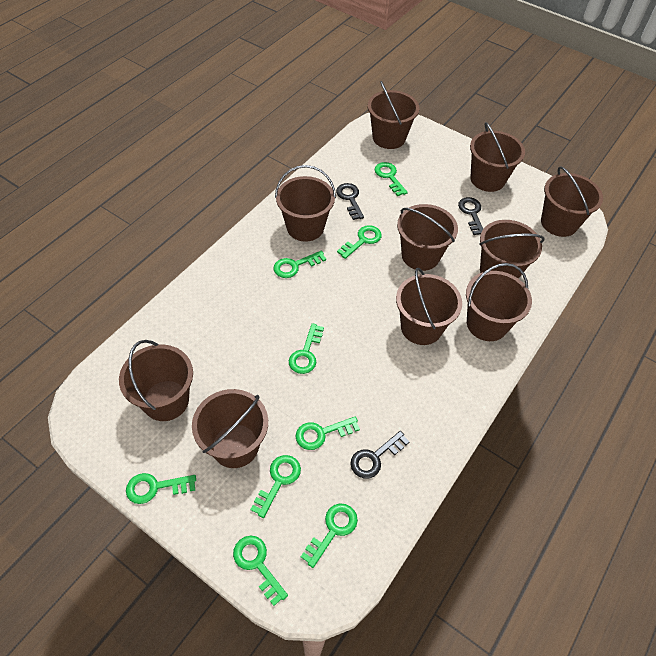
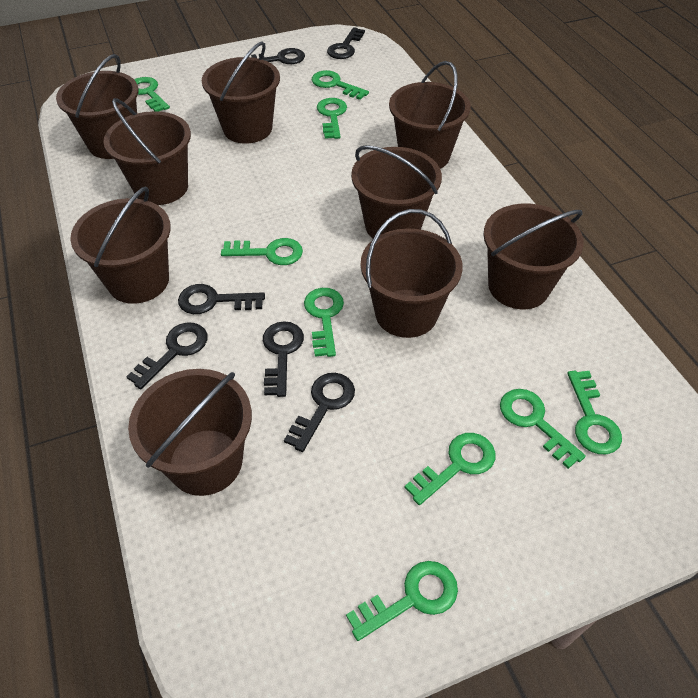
black key: [336,183,364,220] [350,431,409,478] [458,197,483,235] = 3 -> [126,322,208,389] [178,284,265,314] [244,48,305,64] [263,321,304,397] [284,373,355,452] [327,27,365,59] = 6
brown bucket: [119,340,193,421] [192,389,268,468] [275,165,336,242] [367,81,419,149] [396,268,462,345] [397,204,458,271] [466,263,532,341] [470,122,525,192] [479,220,544,279] [541,166,603,237] = 10 -> [56,54,138,159] [70,186,171,304] [104,98,191,205] [128,369,252,496] [202,42,280,144] [351,145,442,238] [361,209,463,338] [389,61,471,169] [483,204,584,309] = 9

